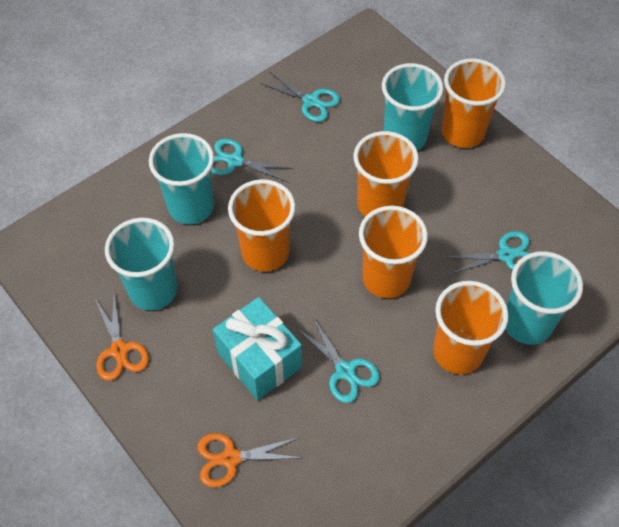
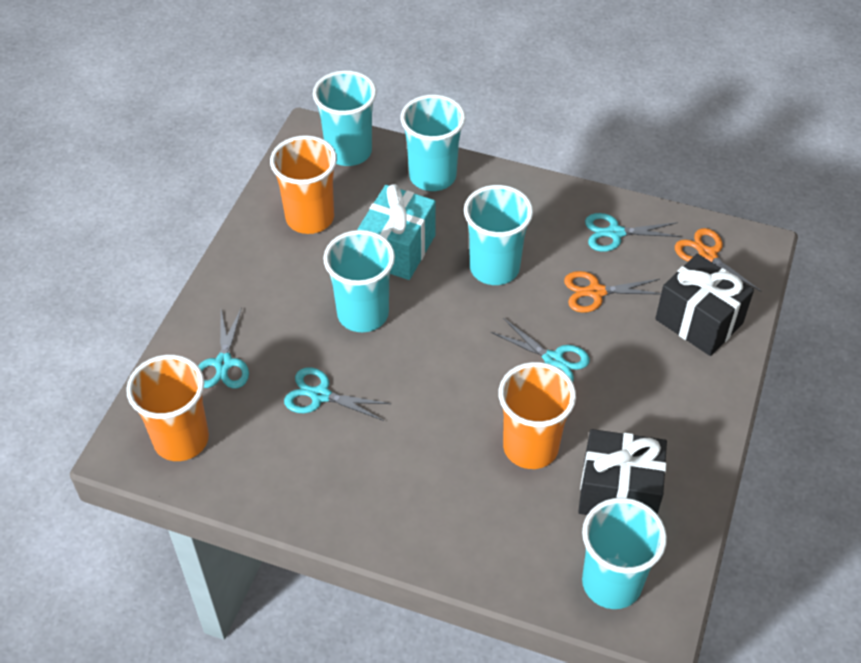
black gift: none = 0 -> [578,429,667,515] [655,254,754,356] = 2
orange cup: [228,179,296,272] [353,131,419,217] [359,206,428,298] [433,281,509,374] [441,58,506,148] = 5 -> [126,354,209,461] [270,135,337,234] [499,362,576,469] = 3
turquoise cup: [105,218,178,310] [149,133,214,224] [382,63,444,151] [505,251,583,345] = 4 -> [313,70,377,166] [323,230,395,332] [400,95,465,191] [464,185,533,285] [582,498,667,609] = 5

